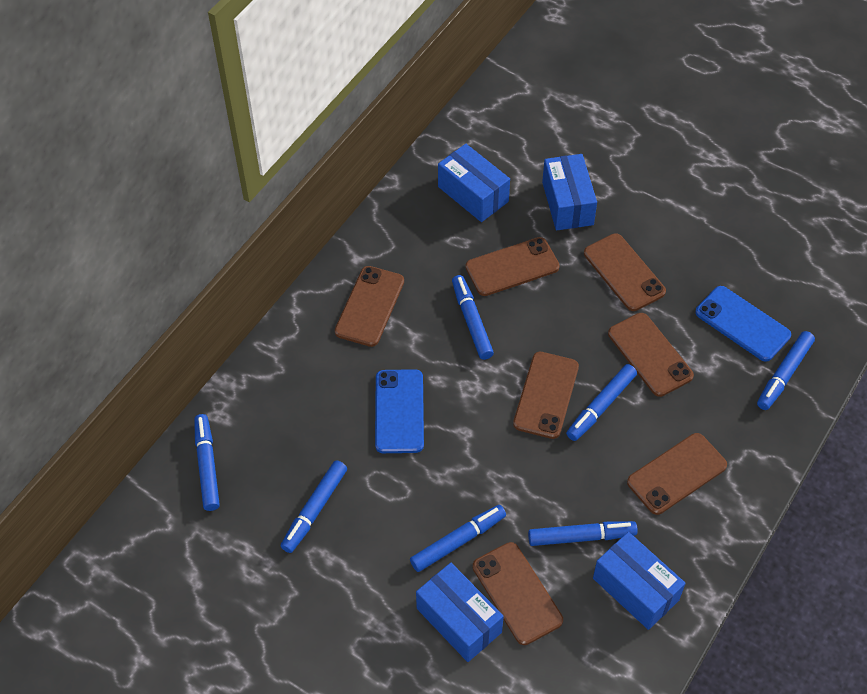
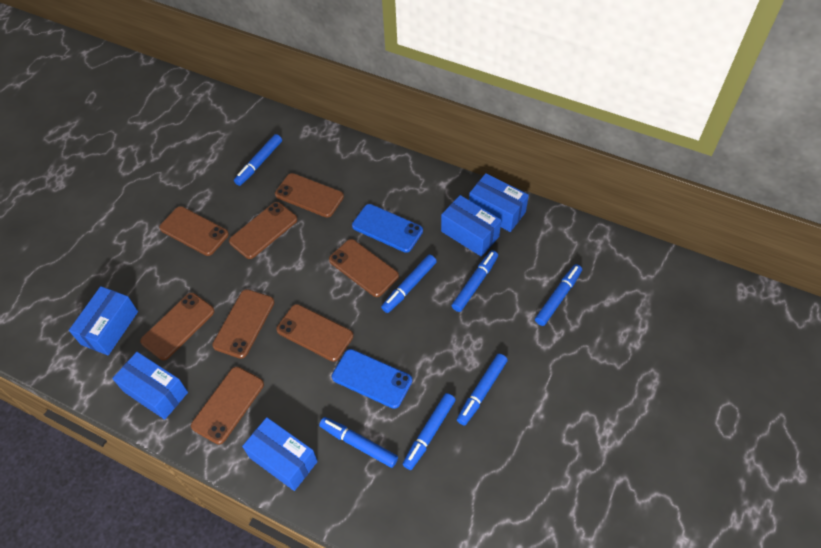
blue box: [416,563,504,662] [438,144,510,222] [542,154,597,230] [593,532,686,630] = 4 -> [69,286,138,355] [112,352,188,420] [242,417,318,491] [441,195,501,257] [469,173,529,232] = 5
brown phone: [335,266,404,347] [465,237,560,296] [473,542,563,645] [513,352,579,439] [584,233,666,311] [608,313,694,397] [627,433,727,515] = 7 -> [140,293,214,360] [159,206,229,256] [191,367,264,445] [212,289,275,359] [229,202,297,259] [275,173,344,218] [276,304,353,362] [329,239,399,297] = 8

